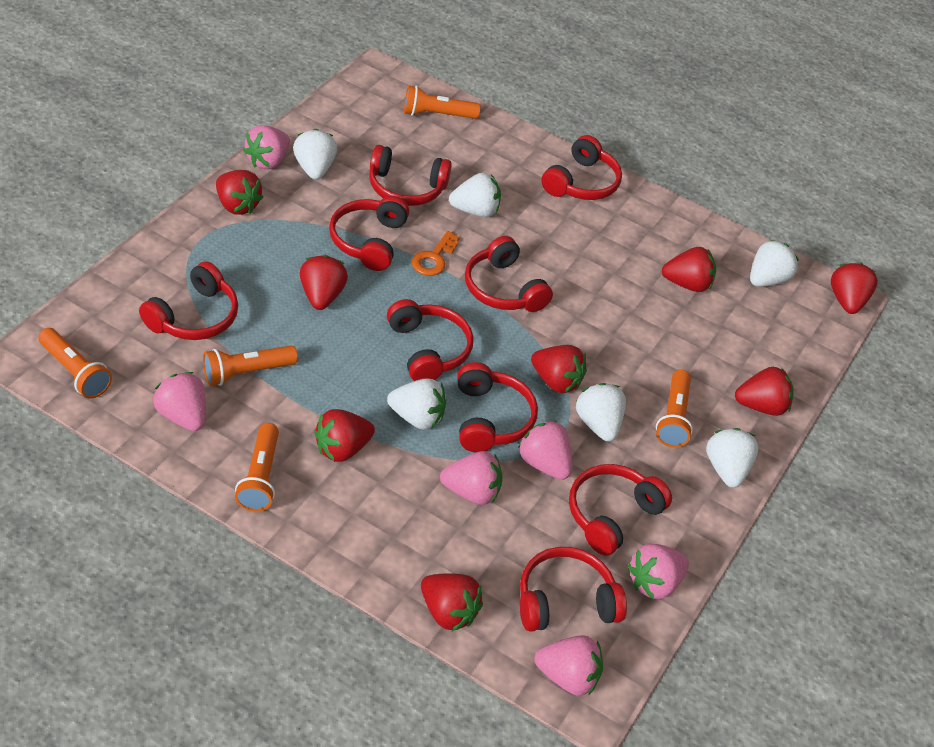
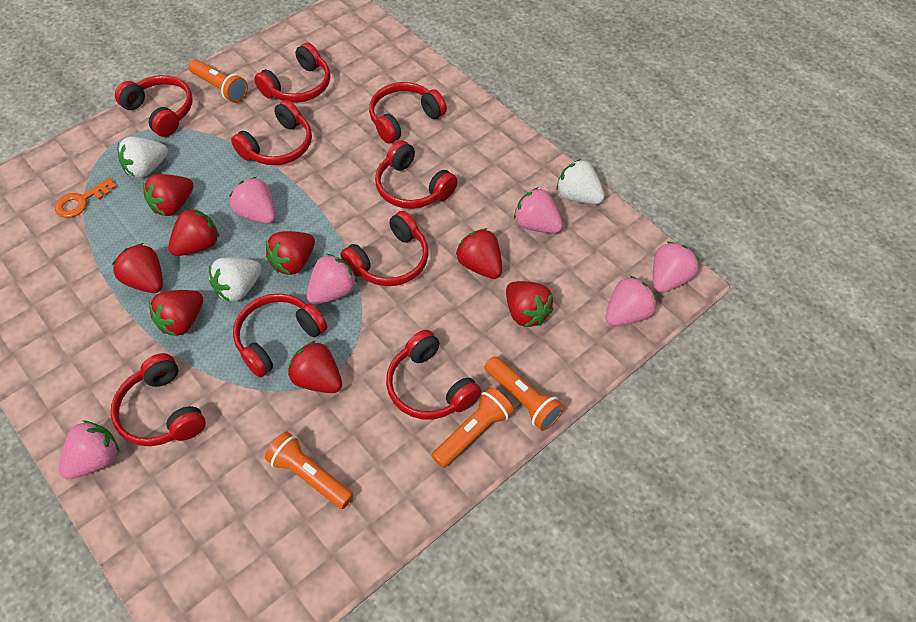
orange flashlight: [38,328,112,399] [203,346,298,386] [235,423,279,511] [404,85,480,119] [656,370,693,448] = 5 -> [188,59,248,103] [265,432,354,509] [432,387,514,468] [484,356,564,431] = 4
white strawberry: [293,129,337,180] [387,378,446,430] [449,173,501,217] [576,383,626,442] [706,428,759,488] [750,240,799,287] = 6 -> [117,137,168,178] [209,257,262,302] [556,159,605,204] = 3

